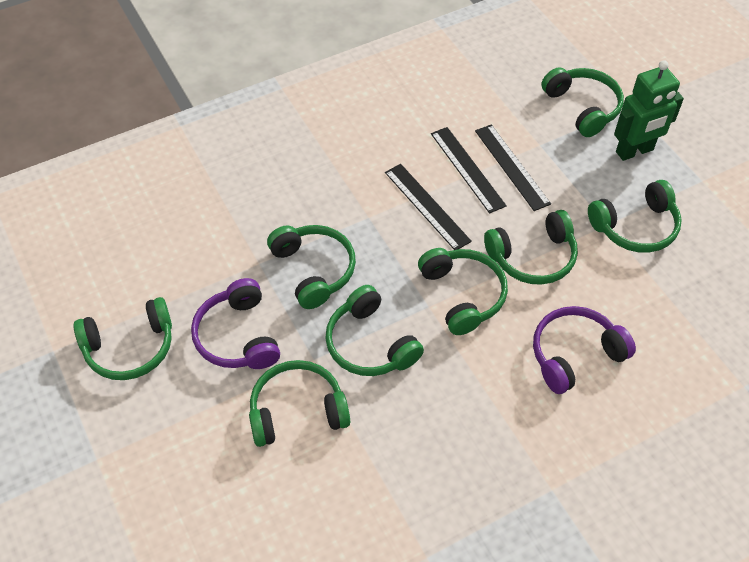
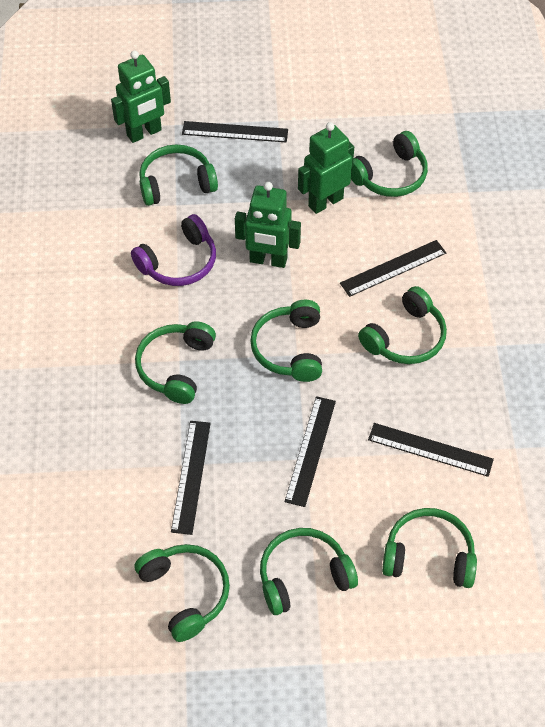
black ruler: [385,164,472,250] [431,127,507,214] [475,124,551,211] = 3 -> [171,421,211,535] [182,121,288,142] [285,396,336,507] [340,240,446,297] [368,423,494,477] = 5
green robot: [614,60,684,161] = 1 -> [111,51,171,143] [235,182,301,268] [298,122,354,214] = 3
purple headphones: [191,278,280,369] [533,306,636,394] = 2 -> [131,214,216,286] = 1

